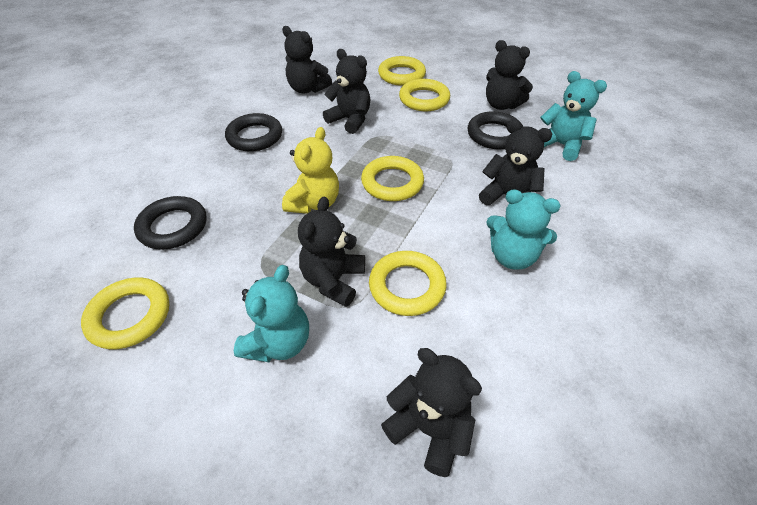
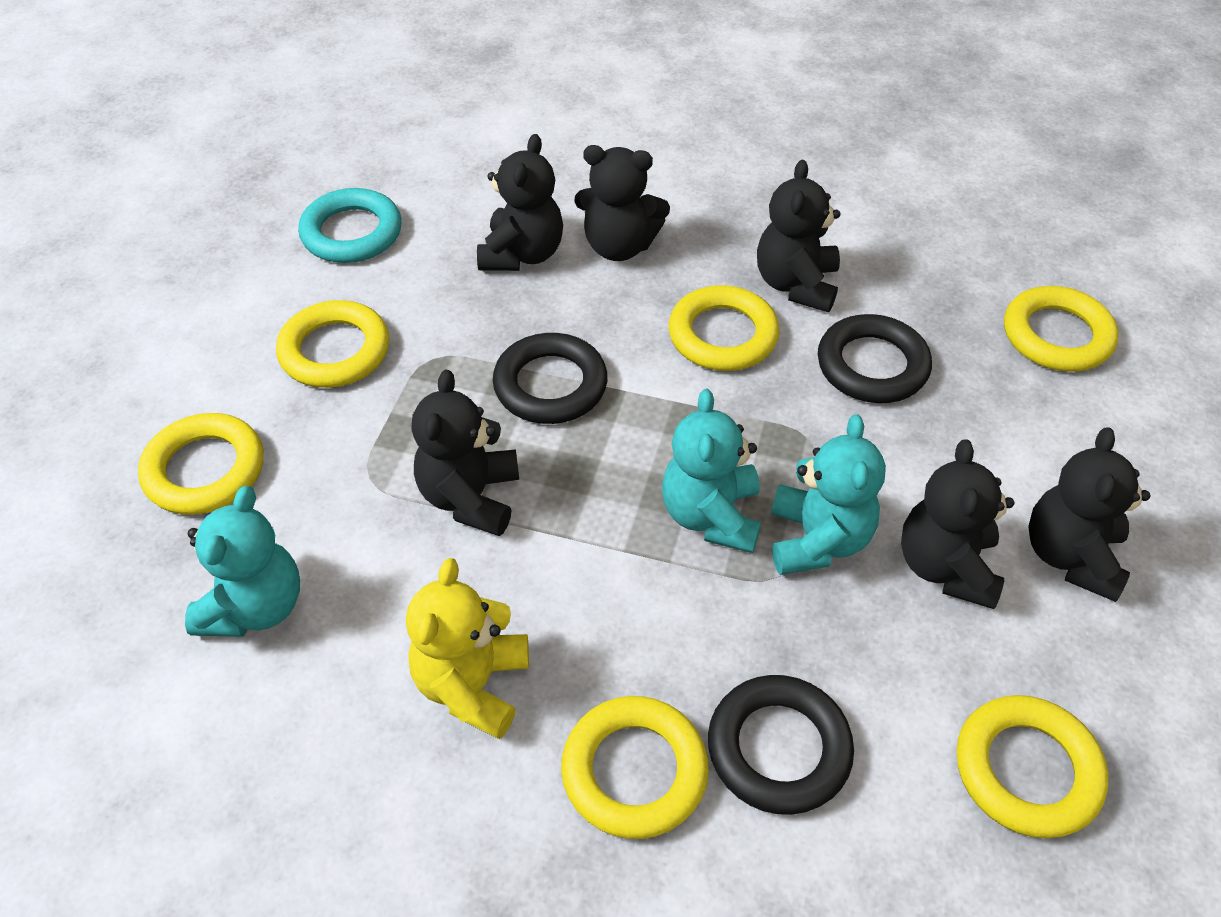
turquoise ring: none = 0 -> [298,188,402,263] = 1
yellow ring: [81,277,170,349] [361,156,424,201] [369,251,447,316] [378,56,426,86] [399,79,450,111] = 5 -> [138,413,263,515] [276,300,389,388] [561,696,709,839] [669,285,780,371] [957,695,1108,838] [1004,286,1119,372] = 6

